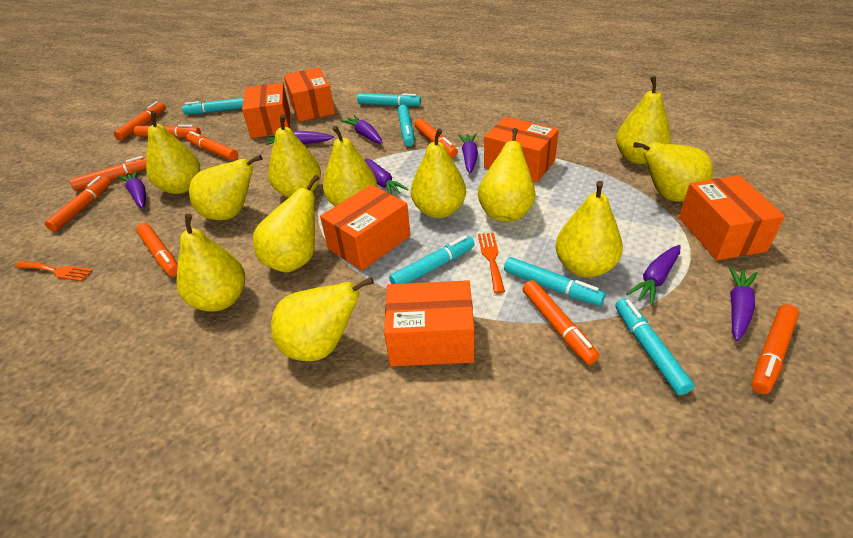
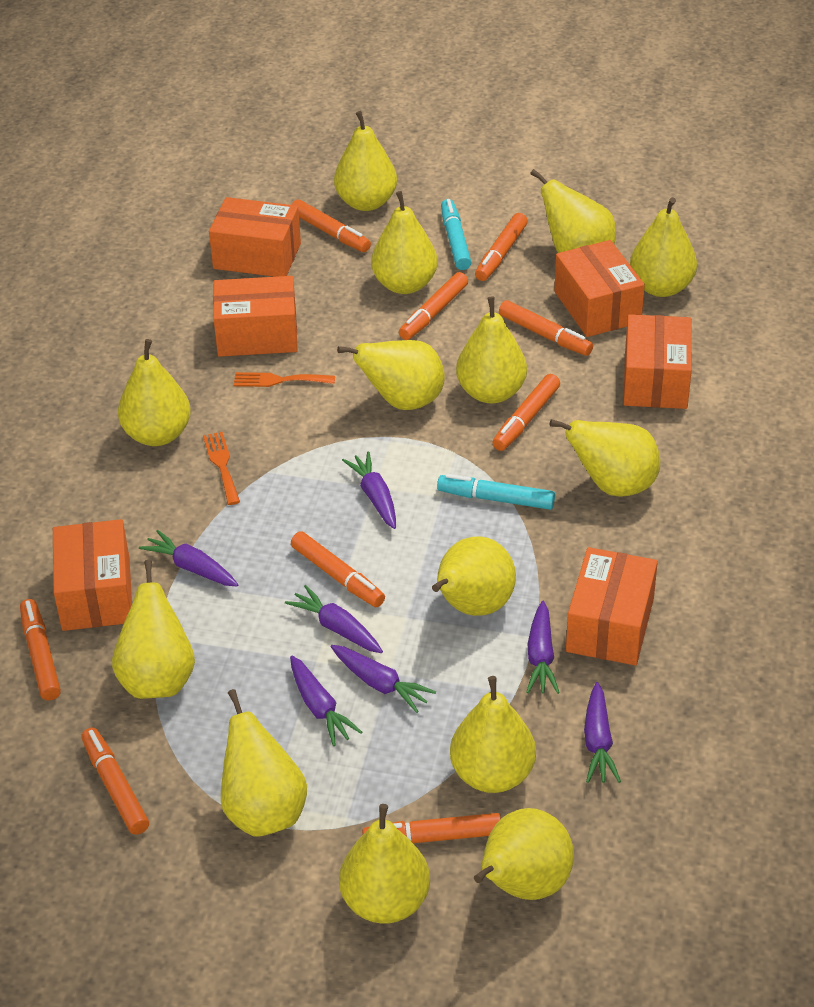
turquoise marker: [182,98,244,114] [357,93,421,106] [389,235,475,284] [398,105,414,146] [504,257,605,306] [615,298,694,395] = 6 -> [437,474,555,510] [441,199,471,270] = 2
yellow pear: [146,111,200,194] [176,214,245,312] [189,155,262,220] [253,175,319,273] [268,114,321,198] [271,277,374,361] [323,125,377,206] [411,128,466,218] [478,128,535,222] [555,181,623,278] [616,76,671,164] [633,142,713,202] = 12 -> [112,560,195,699] [118,339,191,446] [221,689,307,836] [334,111,397,211] [337,340,444,410] [339,804,430,924] [371,191,438,294] [432,536,516,616] [450,676,536,793] [456,297,527,403] [474,808,574,900] [530,169,616,253] [550,419,660,497] [630,197,697,297] = 14

